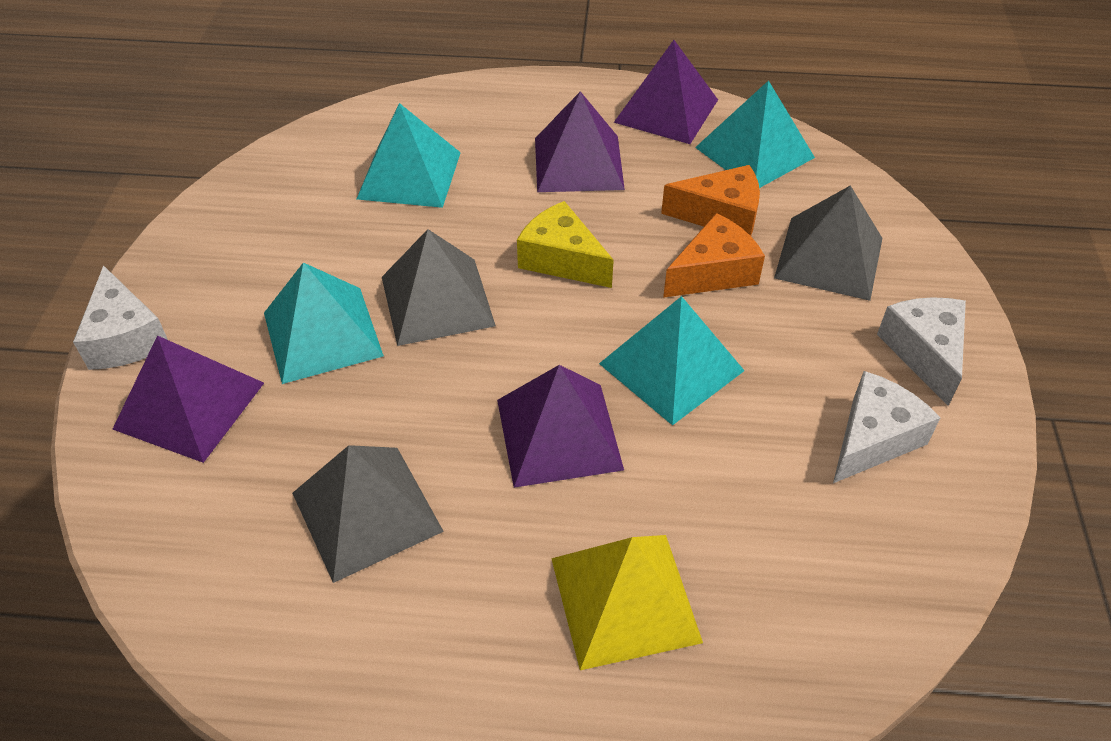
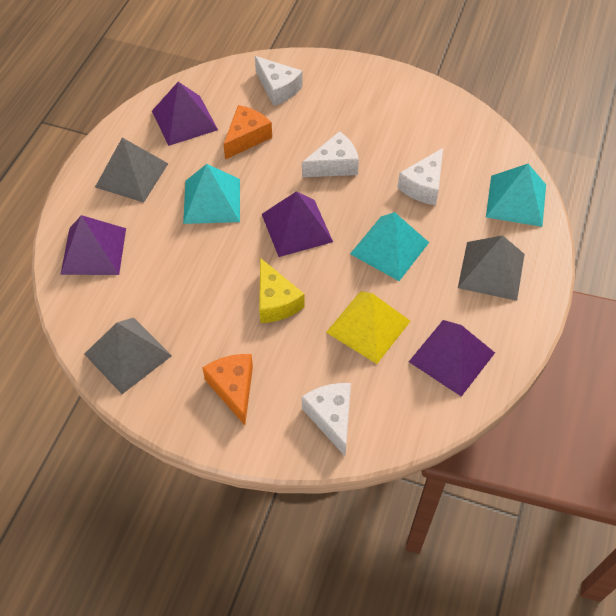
turquoise pyramid: [264,263,384,384] [357,103,461,208] [599,296,745,426] [695,80,815,188] = 4 -> [183,164,240,224] [350,212,429,281] [486,164,546,227] = 3
white cheese: [73,265,168,370] [833,371,941,483] [877,297,966,406] = 3 -> [255,56,303,106] [302,131,359,177] [302,383,351,456] [397,148,443,205] = 4

